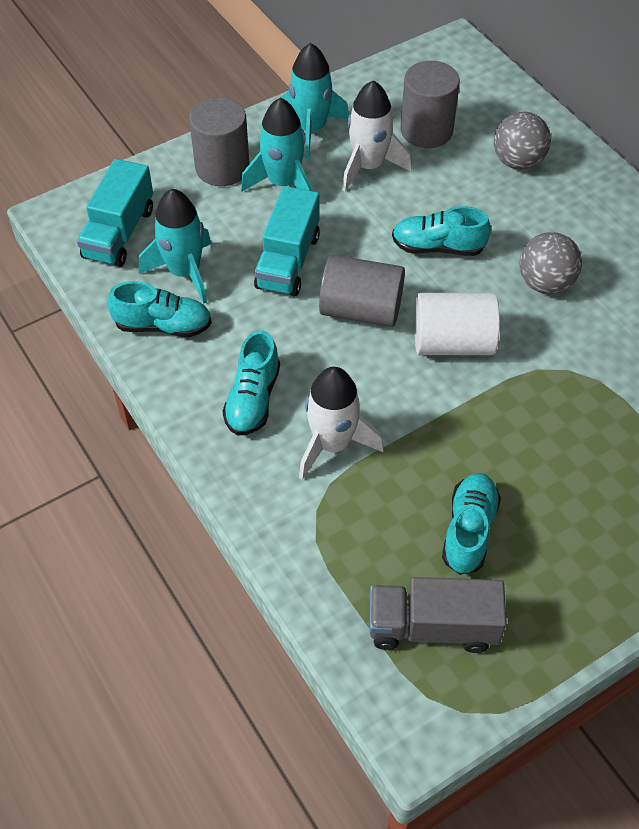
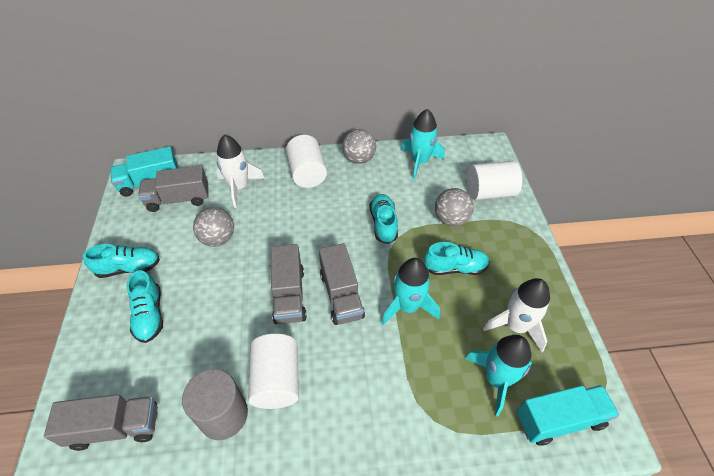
grey ball: [494,112,551,170] [519,232,582,294] = 2 -> [193,207,234,247] [342,129,376,164] [435,188,474,226] = 3
grey cylinder: [189,97,250,186] [319,255,405,327] [401,61,460,148] = 3 -> [182,369,248,440] = 1
grey truck: [370,577,507,653] = 1 -> [44,394,158,451] [138,165,208,212] [271,244,307,324] [319,243,365,325] = 4
white cylinder: [415,293,500,355] = 1 -> [248,334,299,409] [286,135,327,188] [467,161,522,200] = 3

